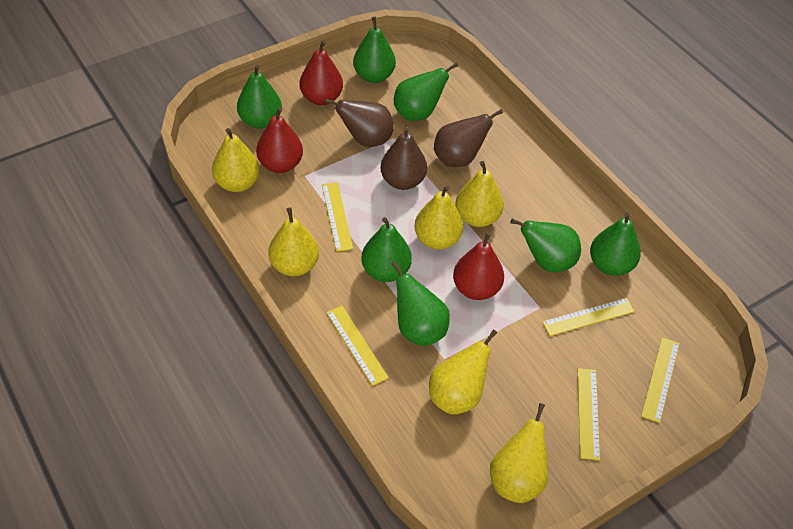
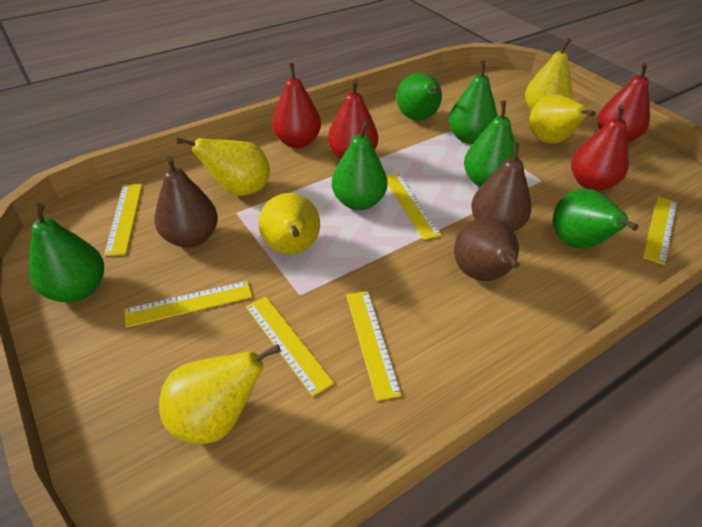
green pear: [237,65,282,129] [353,17,396,83] [361,217,412,282] [391,261,450,346] [394,62,458,121] [511,219,581,272] [590,213,641,276] = 7 -> [29,203,104,302] [332,120,388,210] [396,73,442,121] [449,60,497,144] [464,101,518,187] [553,189,639,248] = 6
red pear: [256,107,303,173] [299,40,343,105] [453,232,504,300] = 3 -> [272,63,321,148] [328,80,378,160] [571,105,629,191] [597,63,650,142] = 4
yellow pear: [212,128,260,192] [268,207,319,276] [414,185,463,249] [429,329,497,414] [456,161,504,227] [490,403,548,503] = 6 -> [159,344,281,444] [177,138,270,196] [259,193,320,254] [525,38,572,111] [530,94,596,144] = 5
yellow ruler: [322,182,353,252] [326,306,389,386] [542,298,635,336] [578,368,600,460] [641,338,680,423] = 5 -> [104,184,142,256] [124,281,252,328] [246,296,334,397] [346,291,402,401] [386,173,442,240] [643,197,677,265] = 6

